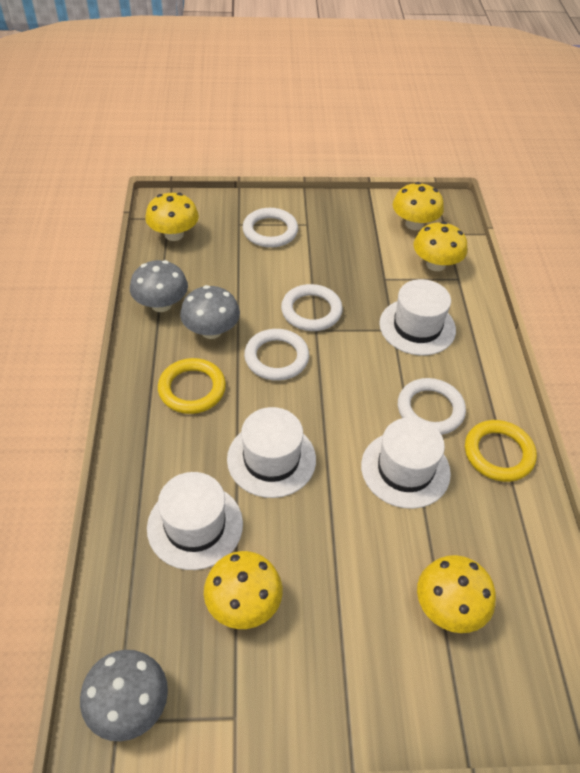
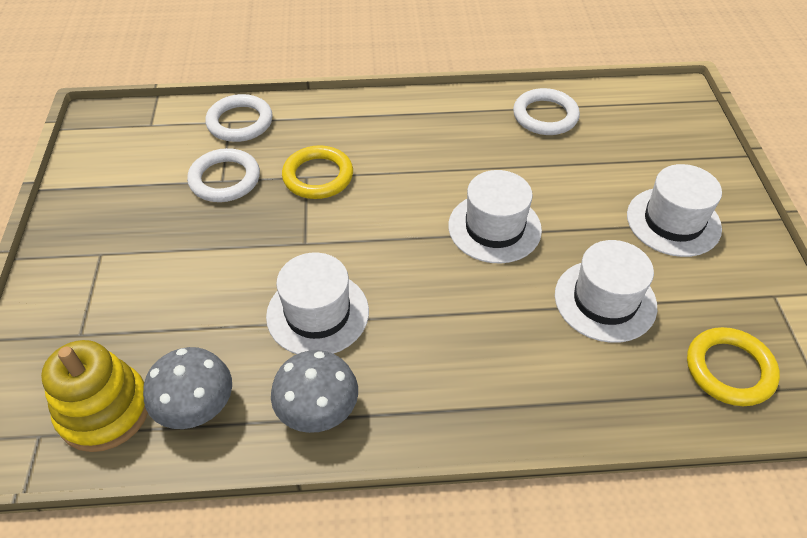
grey mushroom: [80,650,168,742] [130,260,188,312] [180,285,240,339] = 3 -> [143,347,232,429] [271,350,358,433] = 2
white ring: [242,208,298,248] [244,329,309,381] [281,284,343,331] [398,378,466,435] = 4 -> [187,148,260,202] [205,94,273,142] [513,88,580,135] = 3
yellow mushroom: [145,193,199,241] [204,551,283,629] [393,182,444,230] [413,222,467,271] [417,555,496,633] = 5 -> none = 0
yellow stacking toy: none = 0 -> [41,340,148,452] = 1

